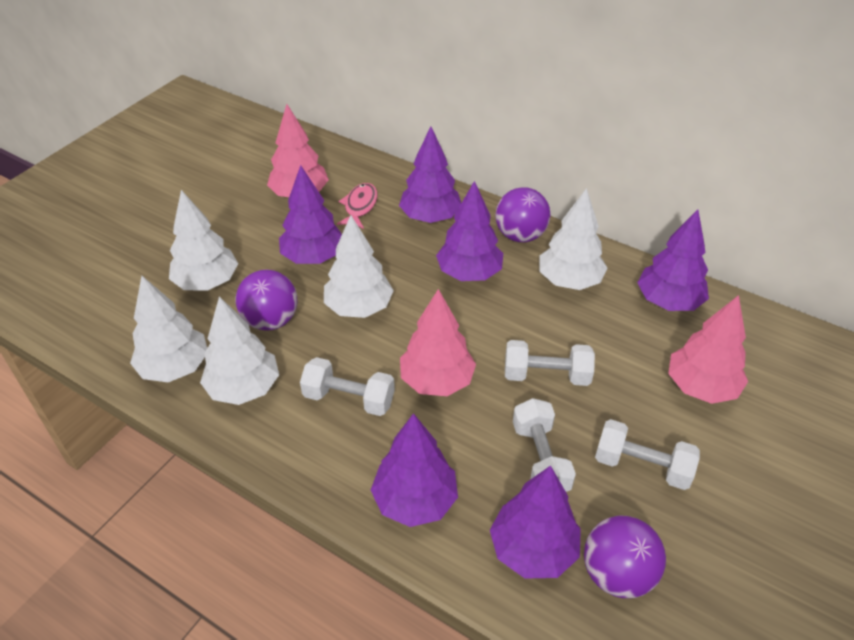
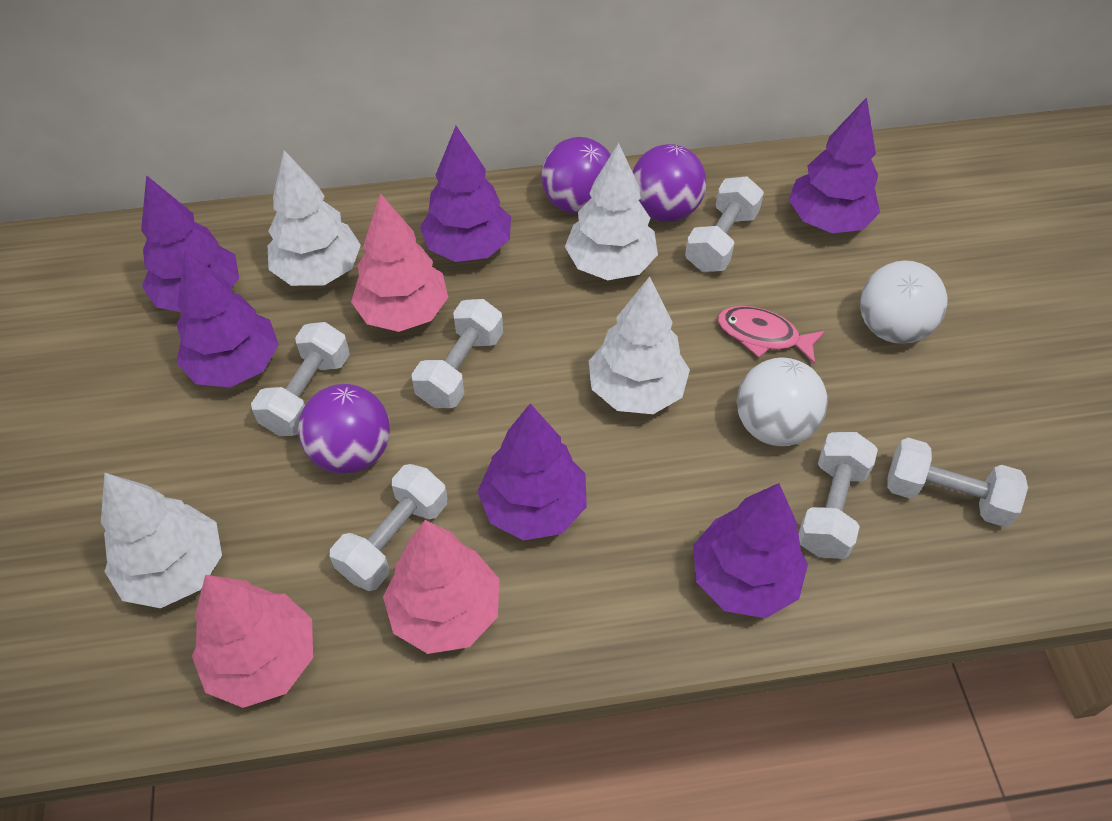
white ball: none = 0 -> [737,358,828,446] [860,260,948,344] = 2
white dumbbell: [300,357,395,416] [505,340,595,386] [513,398,576,492] [595,419,700,490] = 4 -> [251,322,350,436] [330,464,447,591] [412,299,503,408] [685,176,764,272] [799,432,878,559] [887,438,1028,527] = 6
white tree: [130,276,207,382] [169,190,238,291] [200,296,279,405] [324,215,394,318] [539,188,607,290] = 5 -> [101,472,222,608] [268,150,361,286] [565,143,658,280] [589,276,690,414] = 4

